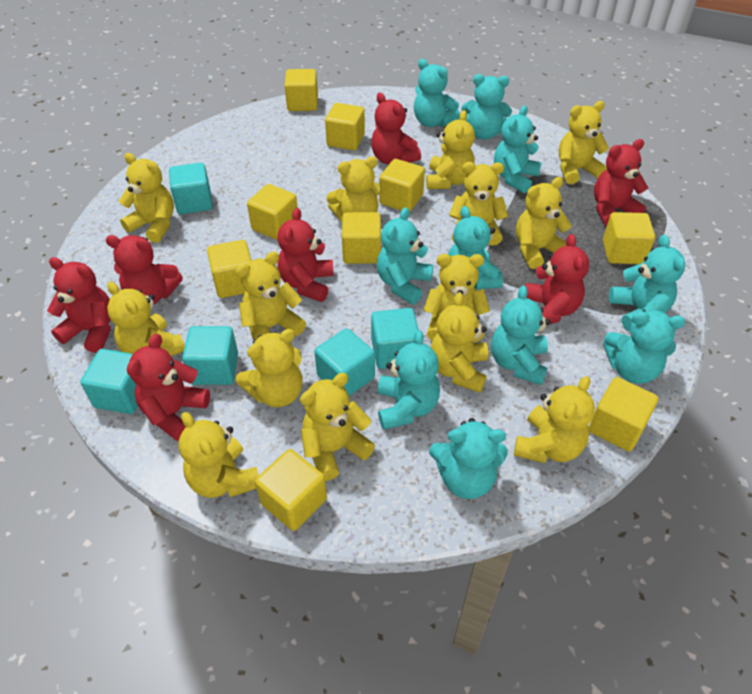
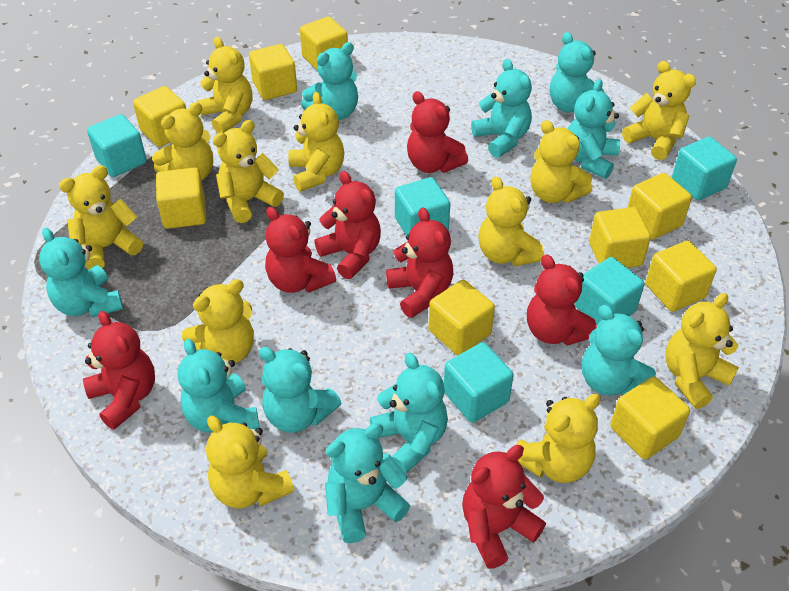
yellow teddy bear: [107,282,185,356] [119,153,174,243] [179,412,259,498] [236,252,306,340] [236,329,303,407] [300,373,375,481] [326,156,382,222] [423,254,490,342] [426,110,475,189] [431,292,488,393] [449,162,508,246] [514,376,595,463] [516,177,572,269] [559,101,609,184] = 14 -> [59,165,143,270] [152,102,213,181] [182,279,254,363] [197,37,253,133] [206,416,294,509] [213,120,284,223] [288,92,344,192] [478,176,544,266] [516,394,601,483] [530,120,592,203] [622,61,696,160] [665,293,739,409] = 12

